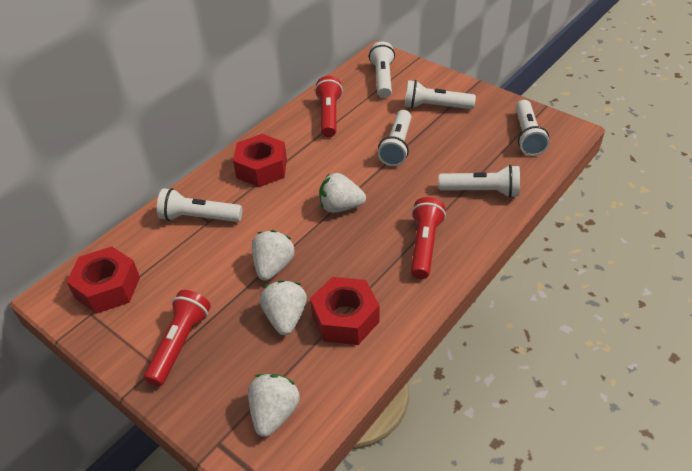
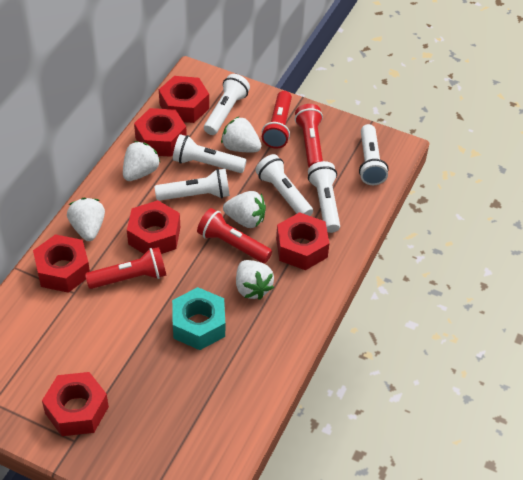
red flashlight: [144,290,211,386] [315,76,343,137] [411,197,446,279] = 3 -> [85,247,166,289] [197,208,272,263] [262,91,292,149] [295,104,323,167] = 4
red nut: [66,246,140,314] [233,134,287,187] [310,277,380,345] = 3 -> [33,234,90,293] [42,372,109,436] [127,200,180,254] [134,108,187,157] [159,76,209,123] [276,212,330,270] = 6
turquoise nut: none = 0 -> [172,287,225,350] = 1
white strawberry: [248,374,300,437] [252,230,295,281] [260,280,307,335] [319,173,366,213] = 4 -> [67,198,105,241] [123,141,160,181] [221,116,262,153] [223,191,266,228] [236,260,274,300] = 5

